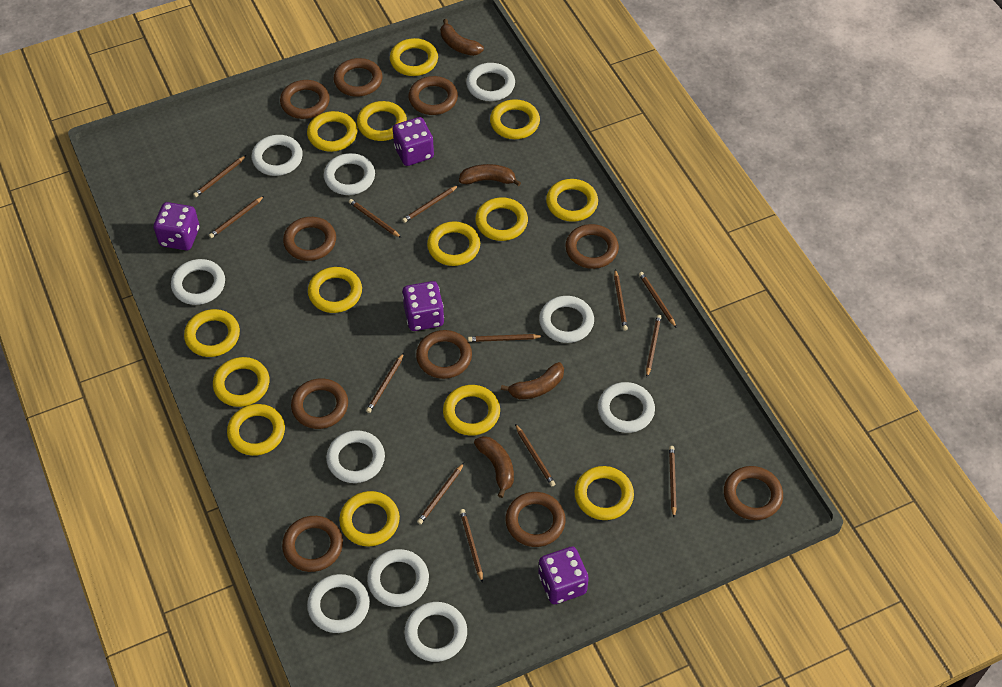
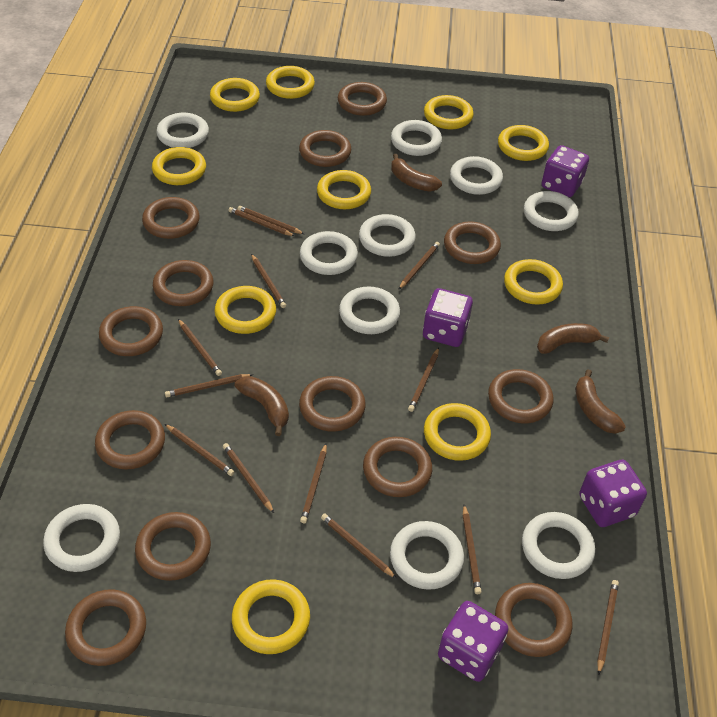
brown ring: [280,80,330,119] [282,516,343,572] [283,217,336,261] [291,378,348,429] [334,58,382,97] [409,76,458,115] [416,330,472,379] [506,492,566,547] [566,224,619,269] [724,466,783,520] = 10 -> [65,589,146,666] [95,410,165,470] [99,306,163,356] [135,512,211,581] [142,197,200,239] [153,260,213,306] [299,130,351,167] [299,376,366,432] [338,82,387,116] [363,437,432,497] [444,221,501,264] [488,369,554,423] [495,583,572,657] = 13
yellow ring: [184,309,240,357] [213,357,270,407] [227,404,285,456] [307,111,357,152] [308,267,362,313] [339,491,400,546] [357,101,407,141] [390,38,438,76] [427,221,480,266] [443,385,500,436] [475,197,528,241] [490,99,540,139] [546,179,598,222] [574,466,634,520] = 14 -> [152,147,206,185] [210,78,260,112] [214,286,276,334] [232,579,310,654] [266,66,315,99] [317,170,371,209] [424,95,474,129] [424,403,491,461] [498,125,549,161] [504,259,563,305] = 10

